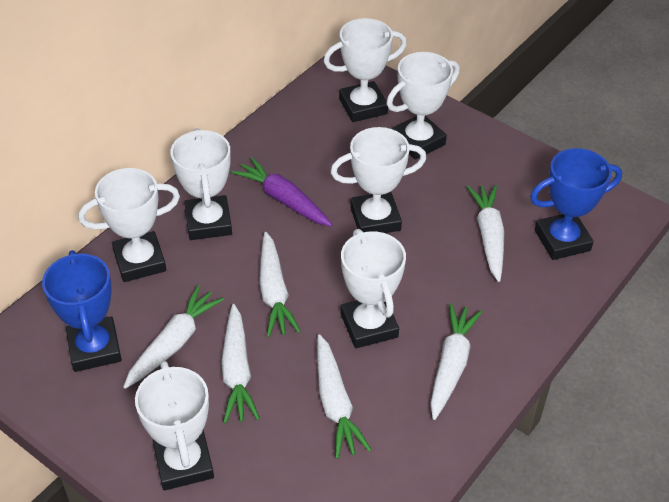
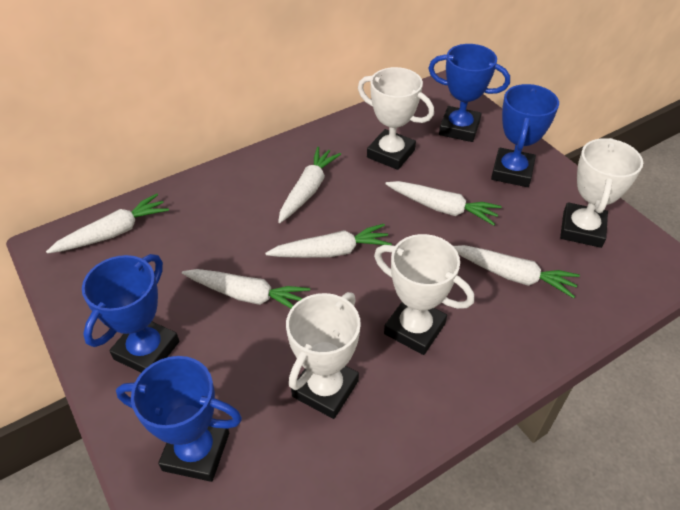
blue trophy: [42,250,122,372] [530,148,622,260] = 2 -> [82,254,179,373] [116,356,242,482] [428,44,510,142] [491,84,559,187] = 4
purple carrot: [231,157,332,226] = 1 -> none = 0
white trophy: [78,168,180,282] [135,361,214,490] [170,128,232,240] [323,18,407,122] [331,127,426,233] [341,229,406,348] [387,52,460,160] = 7 -> [286,292,361,419] [358,67,434,170] [374,234,474,355] [560,138,643,248] = 4

